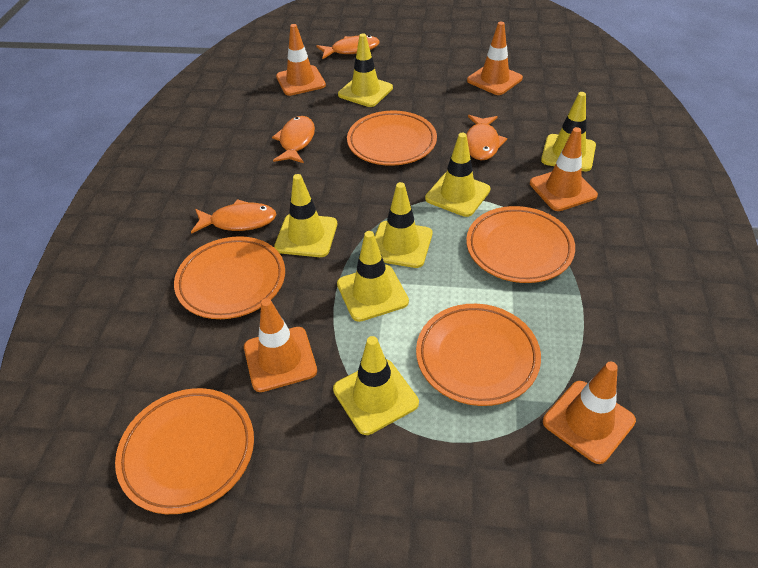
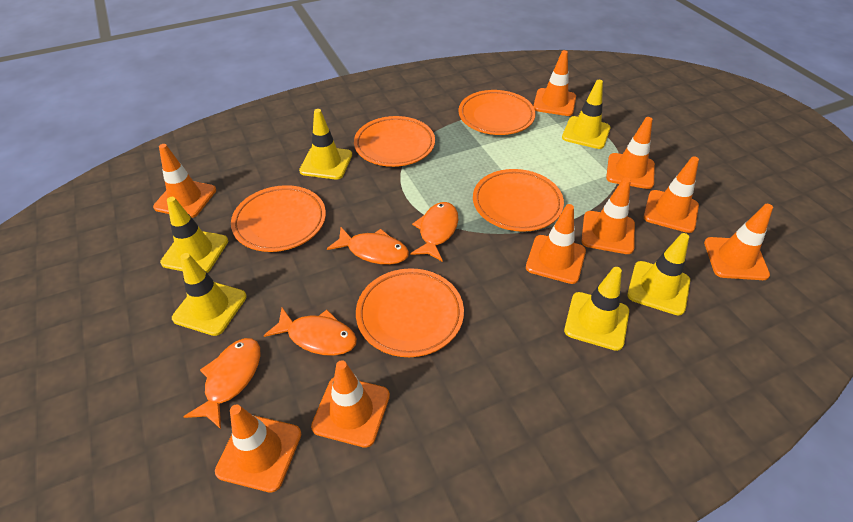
orange traffic cone: [244,298,317,392] [276,24,326,96] [467,22,523,95] [530,127,598,211] [543,361,636,464] = 5 -> [153,144,216,218] [215,404,301,493] [311,360,390,448] [526,204,586,284] [533,50,576,116] [581,177,635,254] [606,117,655,189] [644,156,699,233] [704,204,773,280] = 9
yellow traffic cone: [274,174,337,257] [333,336,419,435] [337,231,409,322] [338,33,393,107] [375,182,432,268] [425,133,491,217] [541,92,596,171] = 7 -> [160,197,228,273] [172,253,247,336] [299,109,352,179] [562,80,611,149] [564,267,629,351] [627,233,690,316] = 6

